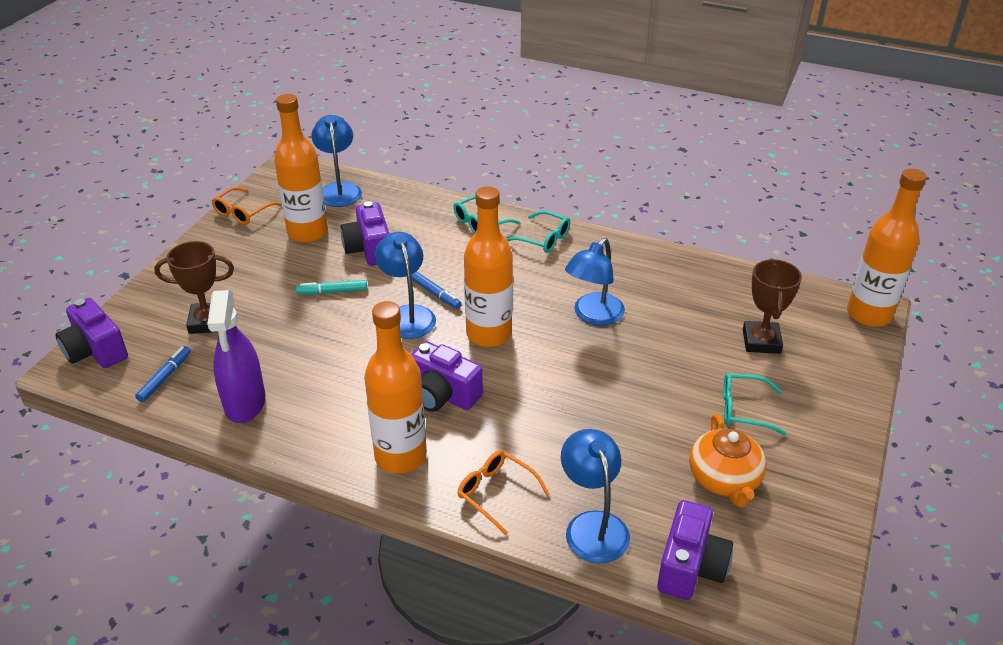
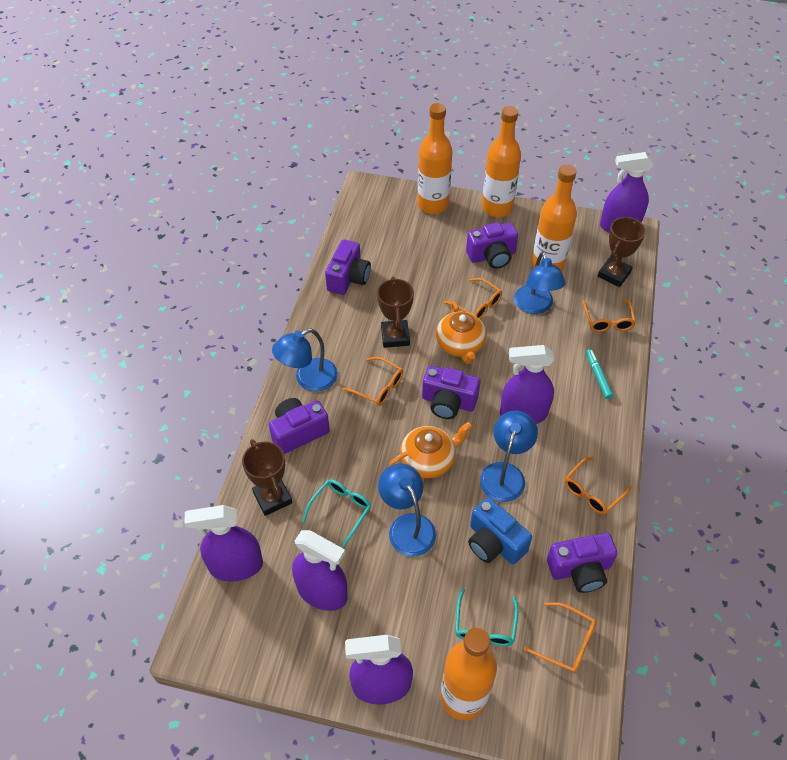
blue camera: none = 0 -> [468,497,532,564] = 1
blue marker: [135,346,191,402] [411,271,462,309] = 2 -> none = 0
brown trophy: [154,241,234,334] [743,258,802,354] = 2 -> [242,439,292,516] [377,277,414,348] [598,217,646,287] = 3
orange glasses: [212,187,281,225] [457,450,550,535] = 2 -> [342,357,403,406] [444,278,502,319] [524,602,596,673] [565,457,632,515] [582,298,636,332] = 5
orange teapot: [689,414,767,507] = 1 -> [389,421,473,478] [436,301,486,364] = 2
purple camera: [55,298,128,368] [341,201,389,266] [411,341,483,412] [657,500,733,600] = 4 -> [269,398,330,454] [325,239,371,295] [422,366,480,419] [466,222,518,269] [547,533,617,593] = 5
purple spray bottle: [207,290,265,423] = 1 -> [184,505,263,582] [292,530,348,611] [345,635,413,704] [500,345,554,424] [600,152,654,233] = 5
turquoise glasses: [453,196,520,234] [506,211,570,253] [723,373,787,435] = 3 -> [302,479,371,547] [455,588,518,646] = 2

